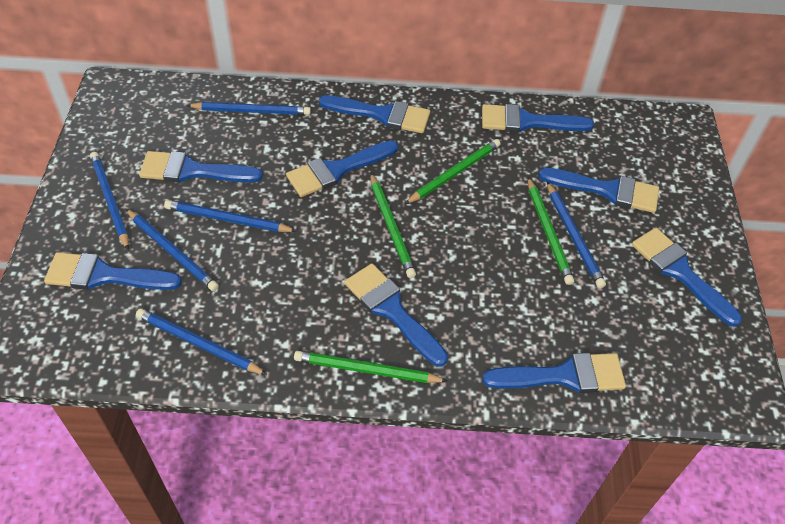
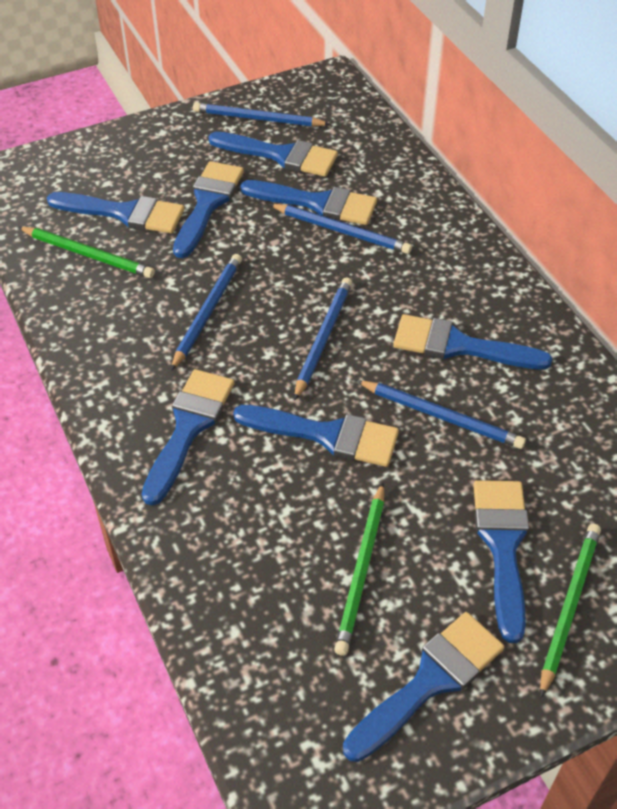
blue pencil: [90,152,129,250] [126,209,219,291] [136,308,267,375] [164,200,296,232] [186,102,311,115] [547,182,606,288] = 6 -> [171,254,242,371] [193,102,330,127] [269,204,412,254] [294,278,352,401] [356,380,526,449] = 5
green pencil: [294,351,447,383] [370,173,416,278] [405,139,500,204] [528,177,574,285] = 4 -> [18,227,155,278] [334,483,384,656] [540,524,601,698] = 3

